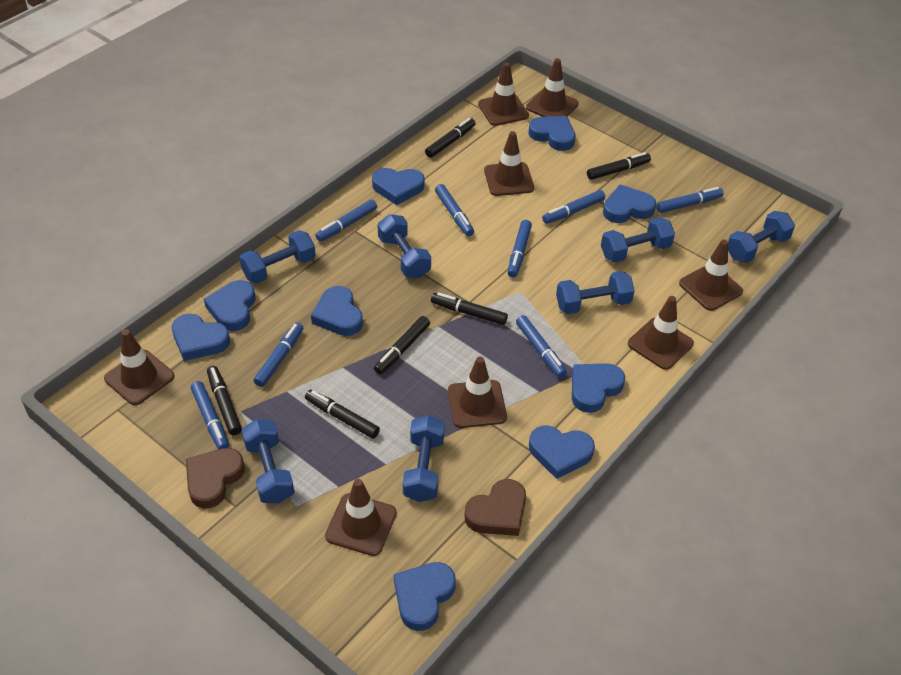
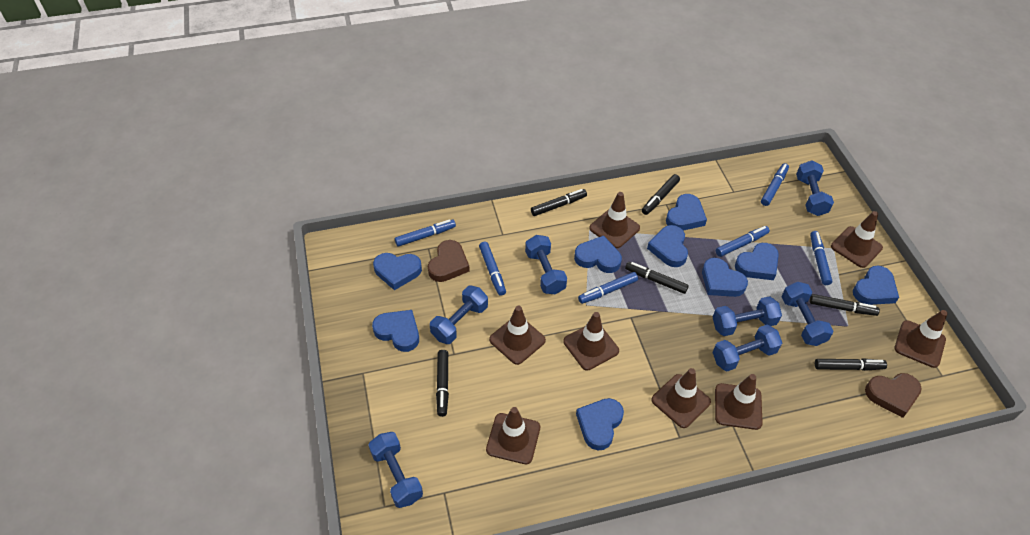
blue marker: [191,381,229,450] [253,323,303,387] [315,199,377,242] [435,184,474,236] [508,220,532,277] [516,315,567,378] [542,190,605,224] [657,187,724,213] = 8 -> [395,219,456,247] [479,242,506,296] [578,272,638,304] [716,226,770,257] [761,163,789,206] [810,231,832,285] = 6

